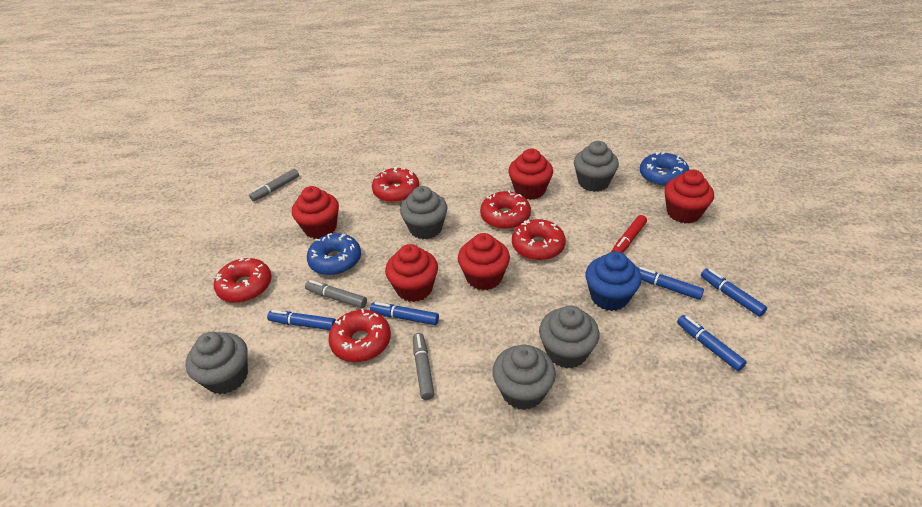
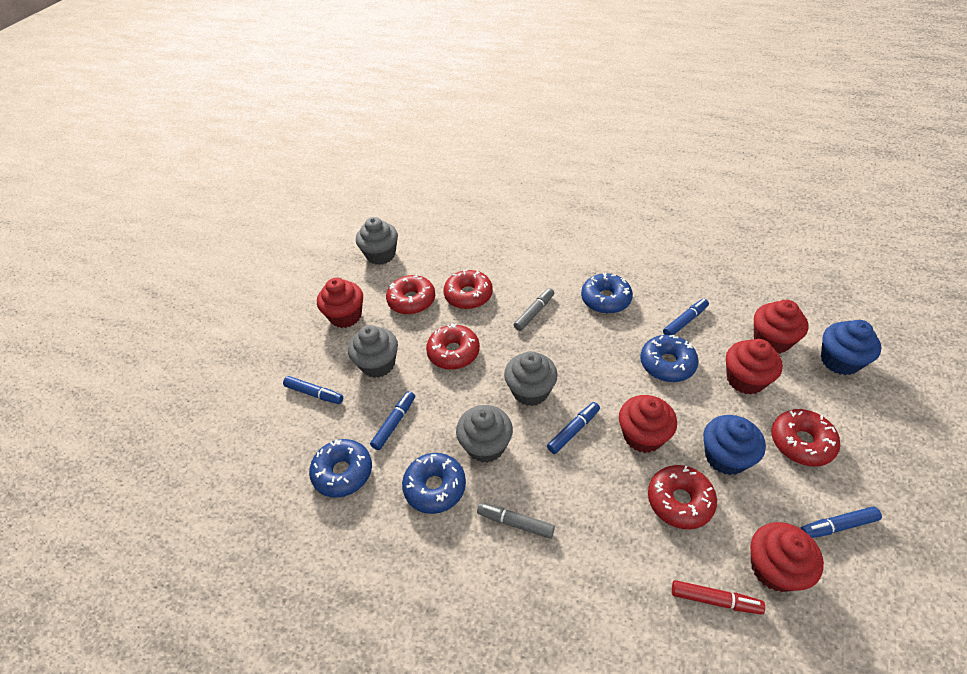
blue cupcake: [586,251,642,311] = 1 -> [703,415,766,475] [821,320,882,375] = 2
blue donut: [307,233,361,275] [640,152,689,187] = 2 -> [309,439,372,498] [402,453,466,514] [581,273,633,314] [640,335,699,382] = 4
grey cupcake: [185,332,248,394] [400,186,448,239] [492,345,556,410] [539,305,599,369] [574,141,619,192] = 5 -> [348,325,398,378] [356,217,398,265] [456,405,513,463] [504,351,558,406] = 4
grey marker: [249,169,299,201] [305,280,367,308] [413,333,434,400] = 3 -> [477,503,555,539] [514,288,554,331] = 2

